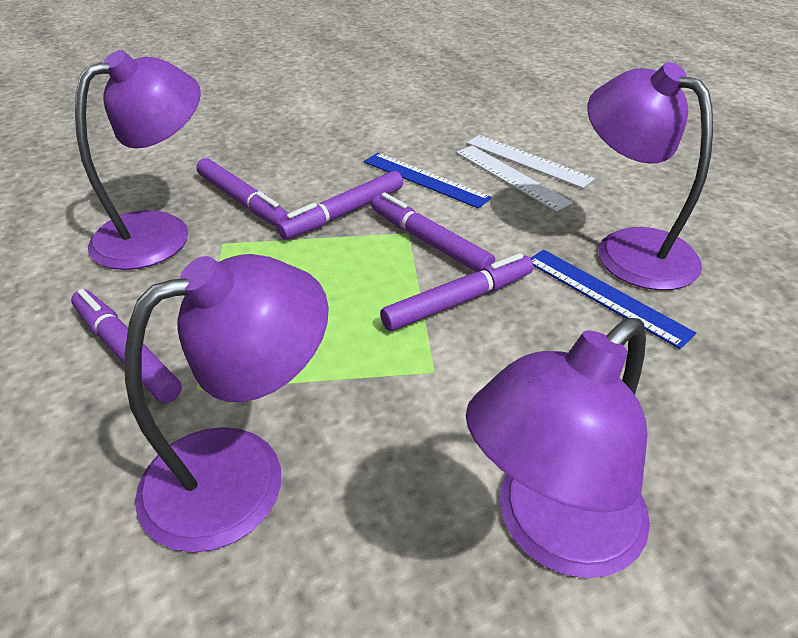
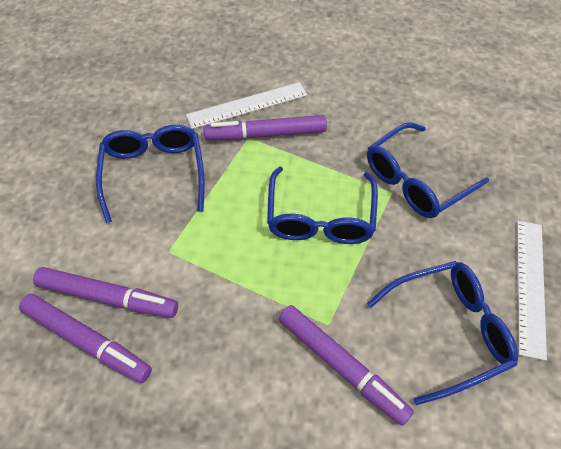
blue glasses: none = 0 -> [96,125,205,223] [267,166,378,244] [367,122,489,218] [367,261,518,405] = 4
blue ruler: [364,153,492,209] [530,249,696,349] = 2 -> none = 0
purple lamp: [75,50,201,270] [125,254,329,552] [466,318,650,578] [587,62,713,290] = 4 -> none = 0
purple marker: [71,289,182,403] [196,158,289,227] [277,171,403,239] [371,192,495,272] [380,253,533,331] = 5 -> [19,294,152,383] [33,267,178,318] [204,115,327,140] [279,305,414,426] = 4

